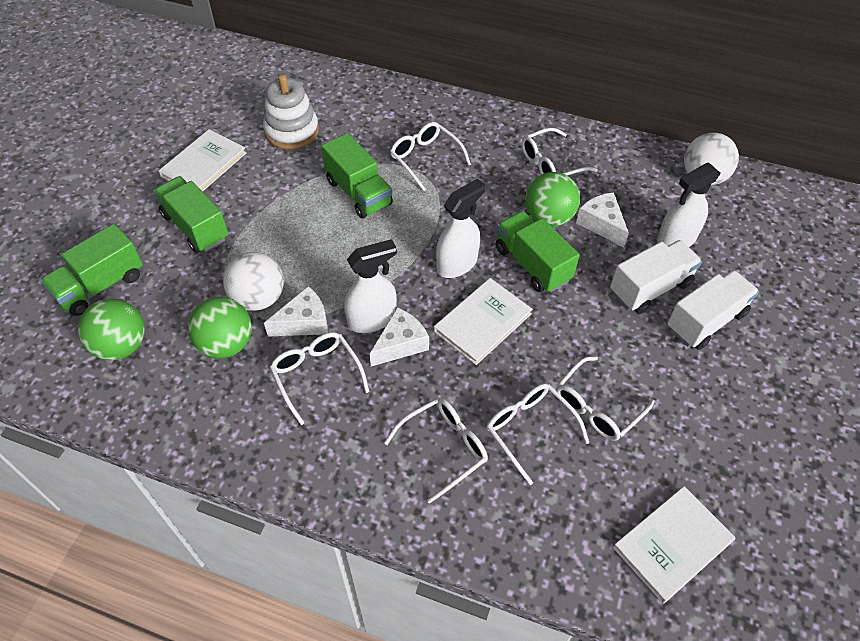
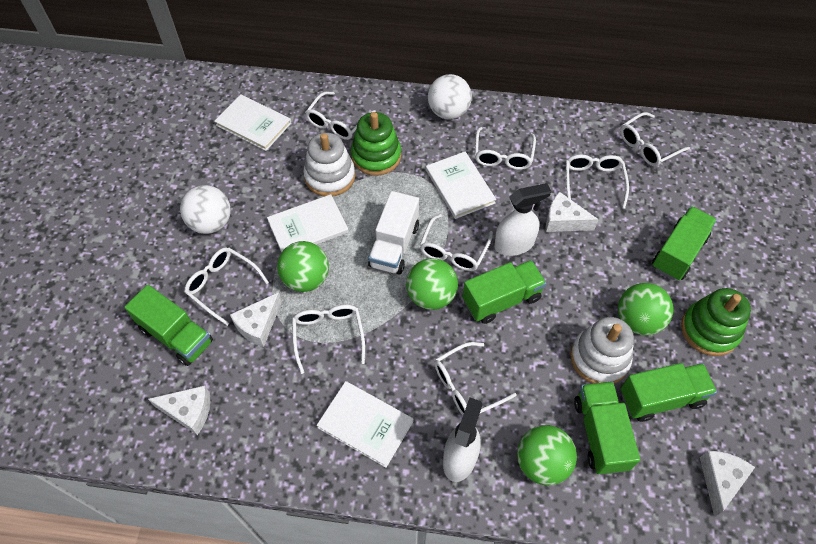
green ball: [78,298,145,360] [188,297,252,358] [525,172,580,226] = 3 -> [277,241,329,292] [406,258,458,310] [517,425,577,486] [618,283,674,336] = 4
green stacking toy: none = 0 -> [351,112,401,176] [681,288,751,356] = 2
green truck: [41,224,143,316] [153,176,228,253] [321,133,393,219] [496,211,580,293] = 4 -> [124,285,213,366] [462,260,547,324] [574,381,640,475] [621,363,717,422] [652,206,717,280] = 5
white book: [158,129,246,192] [434,278,533,365] [613,486,736,603] = 3 -> [214,94,291,151] [267,194,349,253] [317,381,414,468] [426,151,496,219] = 4
white cheese: [264,286,328,337] [369,307,429,367] [576,192,629,247] = 3 -> [148,385,210,435] [230,292,282,347] [546,192,599,232] [700,451,755,517] = 4
white glasses: [270,332,370,425] [384,398,488,504] [390,122,471,191] [487,383,589,485] [522,127,598,176] [556,356,655,441] = 6 -> [184,247,269,326] [292,305,365,374] [305,91,376,140] [420,214,493,271] [434,342,517,416] [475,127,536,170] [566,154,629,209] [620,112,690,167] = 8
white spray bottle: [344,239,397,333] [436,179,486,278] [657,163,721,247] = 3 -> [443,398,482,482] [494,183,551,256] = 2
white stacking toy: [263,74,319,149] = 1 -> [303,133,355,196] [570,317,634,384] = 2
white truck: [610,240,702,314] [667,270,759,350] = 2 -> [368,191,419,274] = 1

